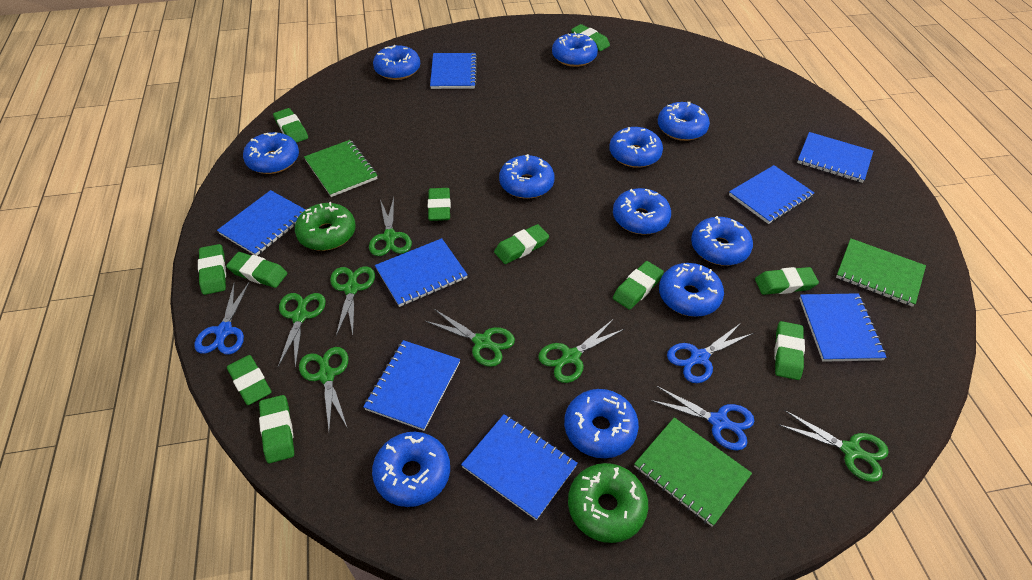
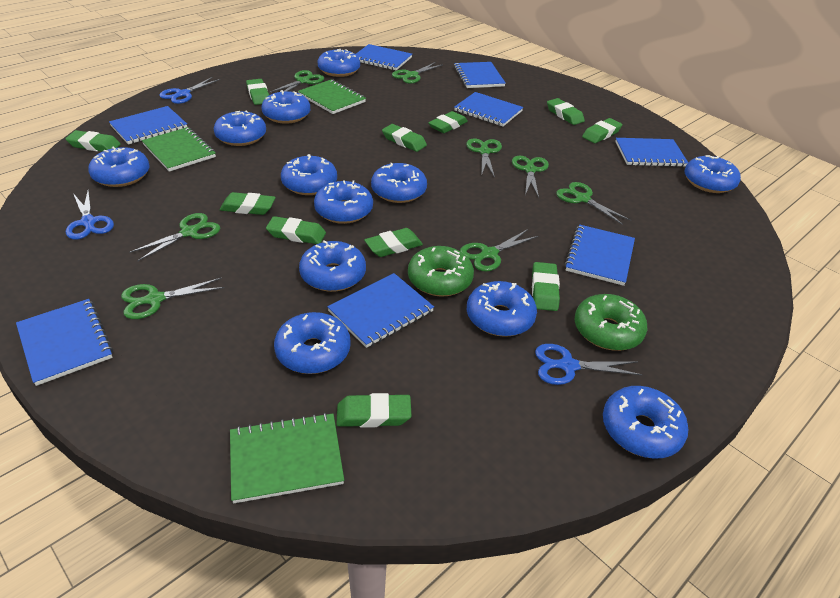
blue donut: [243,132,299,174] [372,432,450,507] [373,45,420,80] [499,154,555,199] [552,32,598,67] [564,389,639,458] [609,127,663,168] [613,188,671,235] [658,101,710,141] [659,263,724,317] [691,216,753,266] = 11 -> [88,147,150,187] [214,111,266,146] [261,90,310,124] [274,312,351,374] [281,154,337,195] [299,240,366,292] [314,180,373,224] [318,49,360,77] [371,163,427,203] [467,281,537,337] [603,386,688,459] [684,155,741,193] = 12
green scissors: [278,293,326,369] [299,347,348,430] [330,266,375,336] [369,198,412,256] [425,309,515,367] [538,320,624,383] [780,410,889,482] = 7 -> [121,278,224,319] [129,213,220,261] [269,70,324,93] [392,62,443,84] [460,229,538,272] [466,138,502,178] [512,156,549,198] [556,182,631,225] = 8

